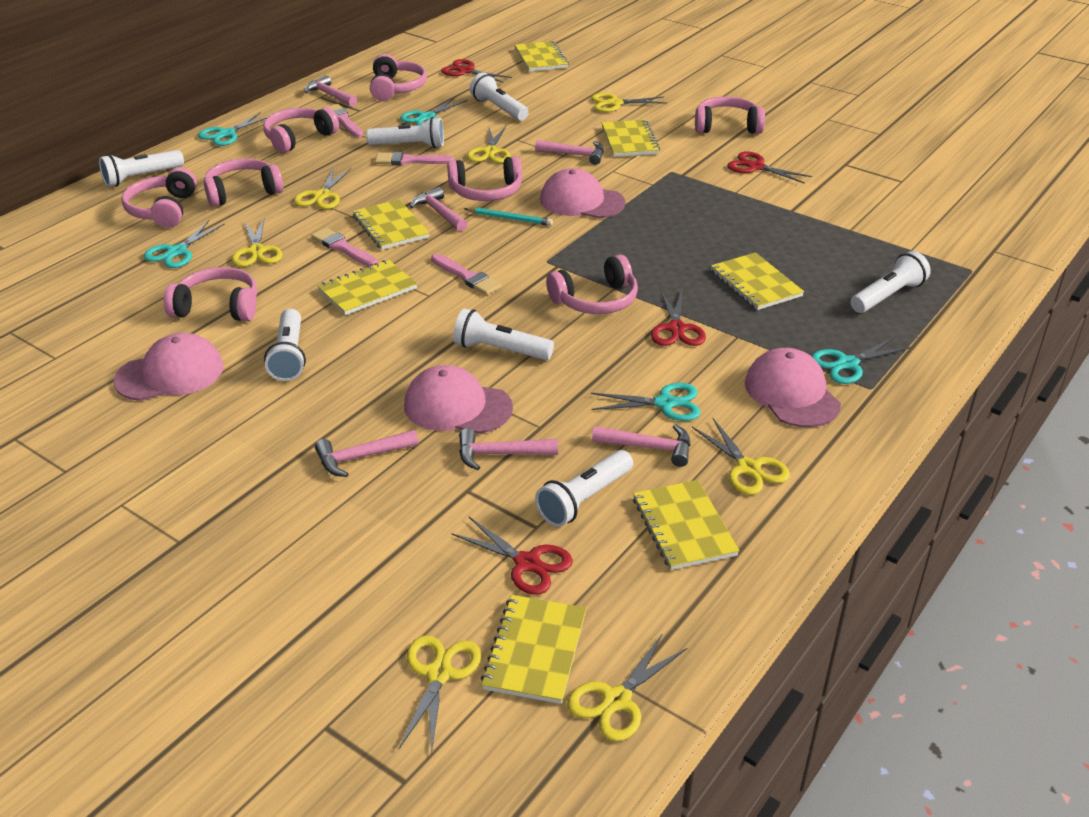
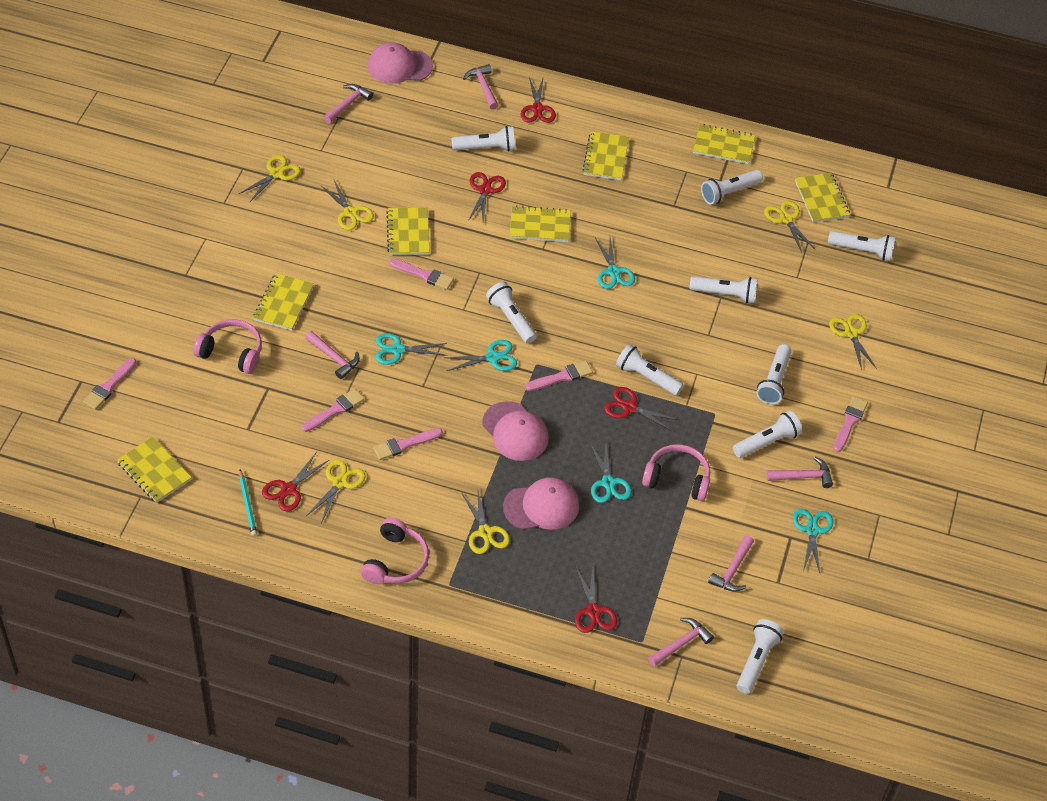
pink brush: [311,228,378,266] [323,104,363,137] [375,152,454,165] [431,254,502,295] = 4 -> [83,358,136,410] [301,389,364,432] [373,428,443,460] [389,259,454,290] [525,361,593,391] [833,396,868,452] = 6
pink cap: [113,333,224,401] [404,365,513,434] [540,168,625,218] [745,348,841,427] = 4 -> [368,42,433,84] [483,401,548,461] [503,477,579,530] = 3
pink headphones: [122,168,197,228] [164,267,257,321] [204,159,283,207] [263,107,339,153] [370,54,427,101] [447,156,522,201] [546,254,638,314] [695,96,765,134] = 8 -> [193,319,262,374] [361,517,429,584] [642,444,710,501] = 3
red scissors: [441,59,512,82] [451,517,573,595] [651,291,706,346] [727,151,812,184] = 4 -> [262,453,329,511] [468,172,506,222] [521,77,556,123] [575,567,617,633] [604,387,679,431] = 5
white flashlight: [99,150,184,187] [264,309,306,381] [366,117,444,148] [453,308,554,360] [470,73,529,121] [535,450,633,527] [851,251,931,313] = 7 -> [451,126,515,152] [486,282,537,344] [616,344,683,396] [690,276,758,304] [701,170,763,205] [733,411,802,458] [737,619,784,694] [756,344,792,404] [828,231,895,261] = 9
yellow scissors: [232,219,282,267] [294,168,351,209] [399,635,481,755] [467,126,510,163] [567,633,687,742] [591,93,667,112] [692,418,790,495] = 7 -> [239,155,301,202] [306,460,366,523] [321,180,374,230] [461,488,510,554] [764,201,815,252] [829,314,877,370] = 6

